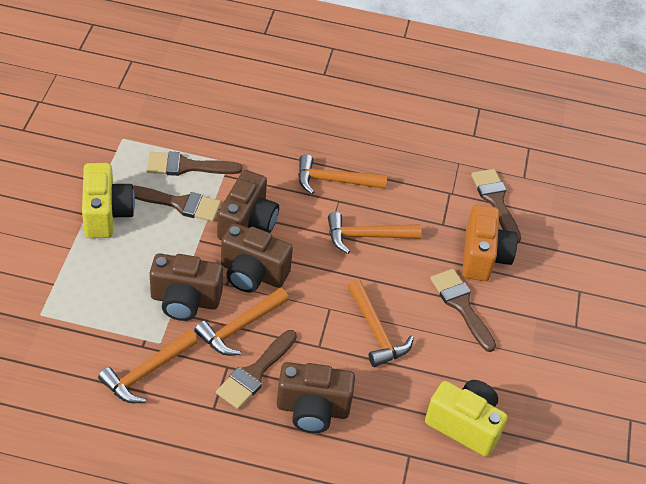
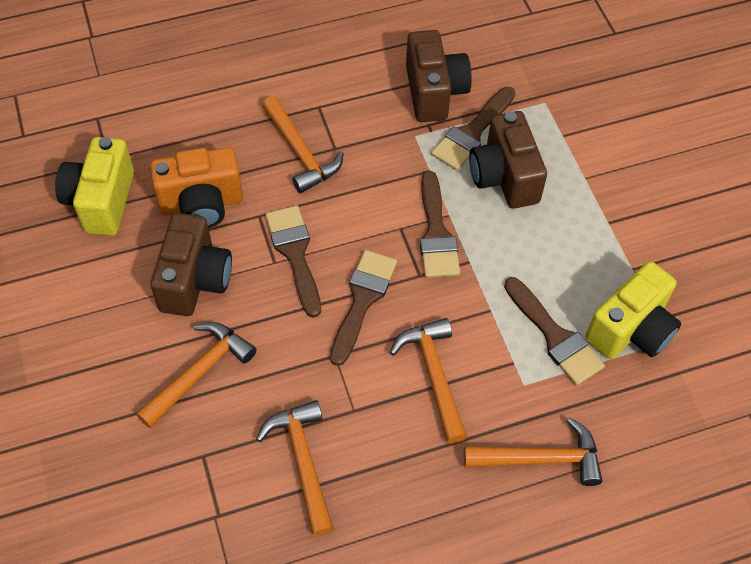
brown camera: [150,253,223,321] [217,170,279,240] [221,223,293,292] [277,362,355,433] = 4 -> [150,213,232,316] [406,30,472,122] [469,111,547,209] = 3

